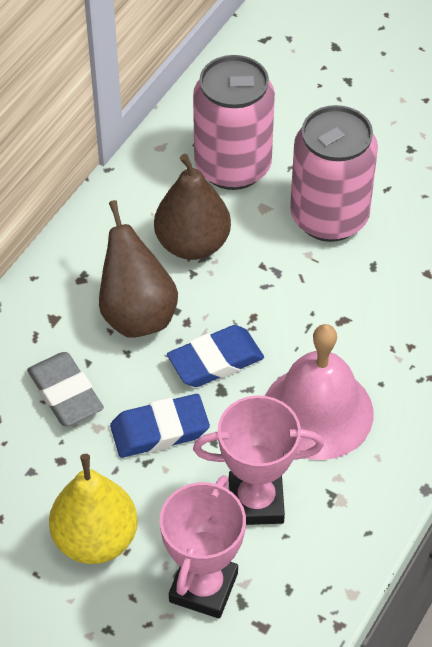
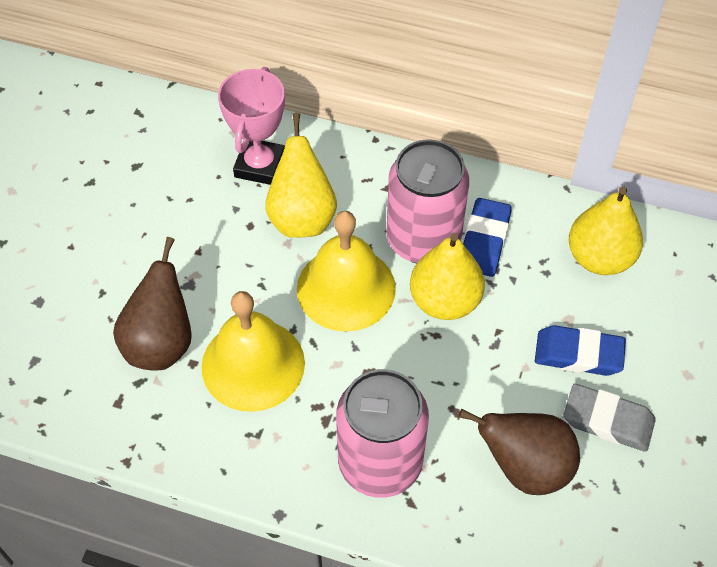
pink bell: [265,324,373,460] = 1 -> none = 0
pink trophy: [160,475,246,619] [193,395,324,525] = 2 -> [218,67,285,185] = 1
yellow bell: none = 0 -> [201,291,305,412] [297,211,396,332] = 2
yellow pear: [49,454,138,564] = 1 -> [265,113,337,238] [410,233,485,320] [569,186,643,275] = 3

